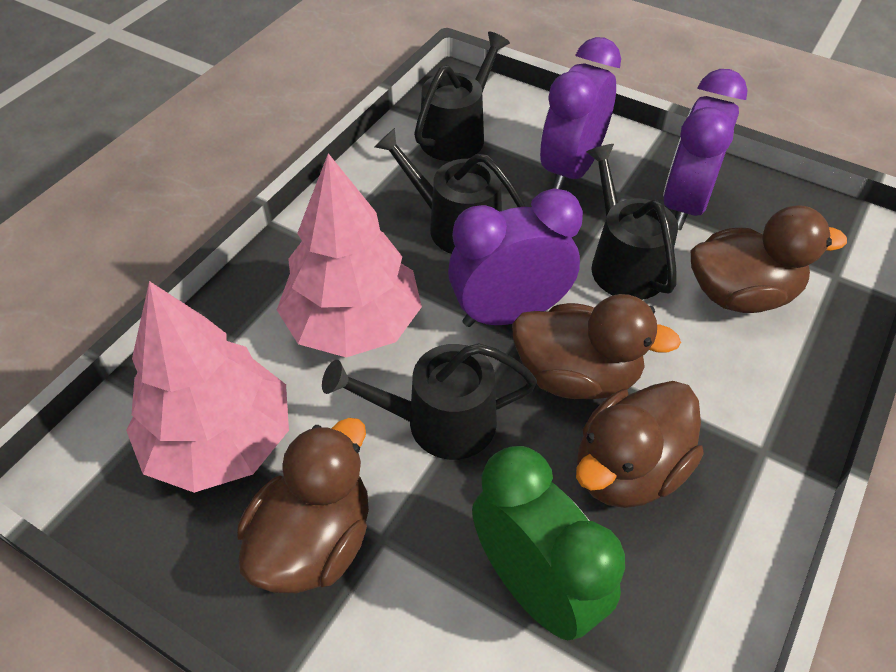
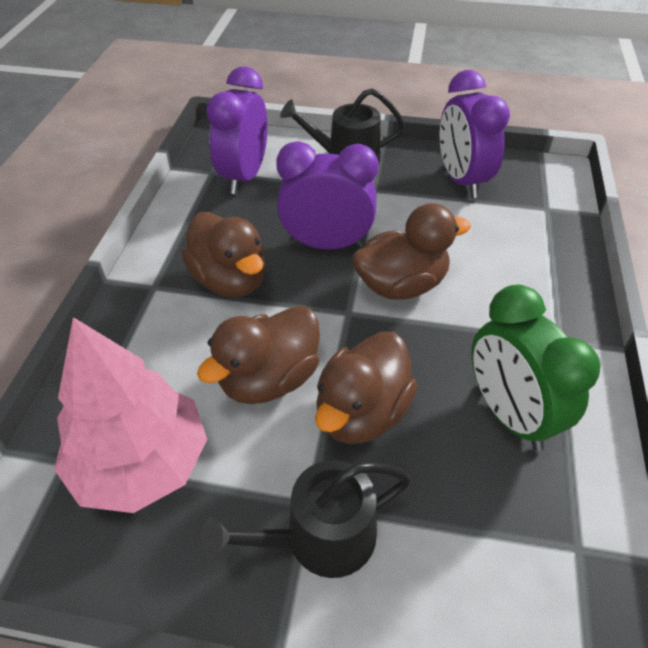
black watering can: [322,343,537,460] [375,128,526,254] [414,32,510,161] [587,144,678,300] = 4 -> [200,460,411,578] [280,88,405,163] = 2
pink tree: [126,281,289,493] [277,153,422,357] = 2 -> [54,317,207,513] = 1

